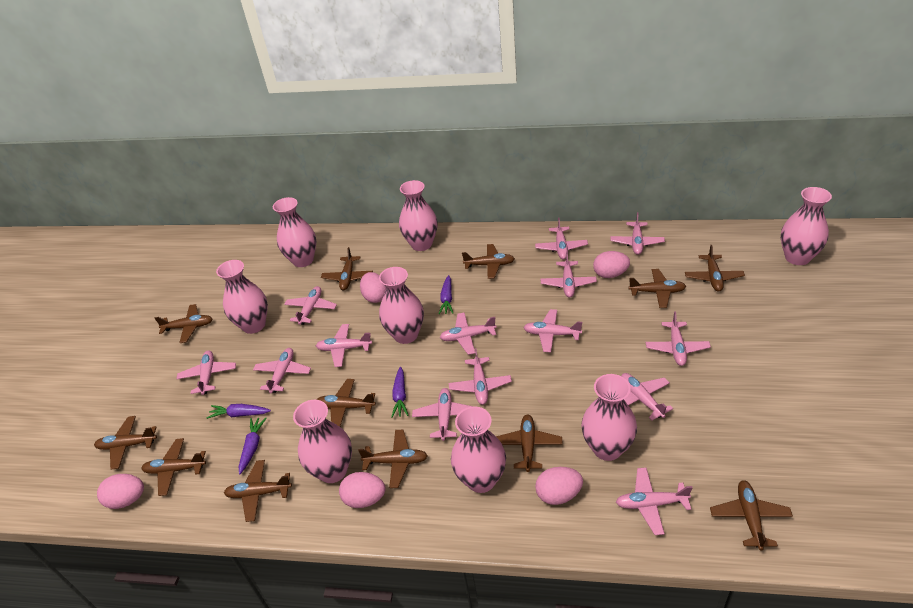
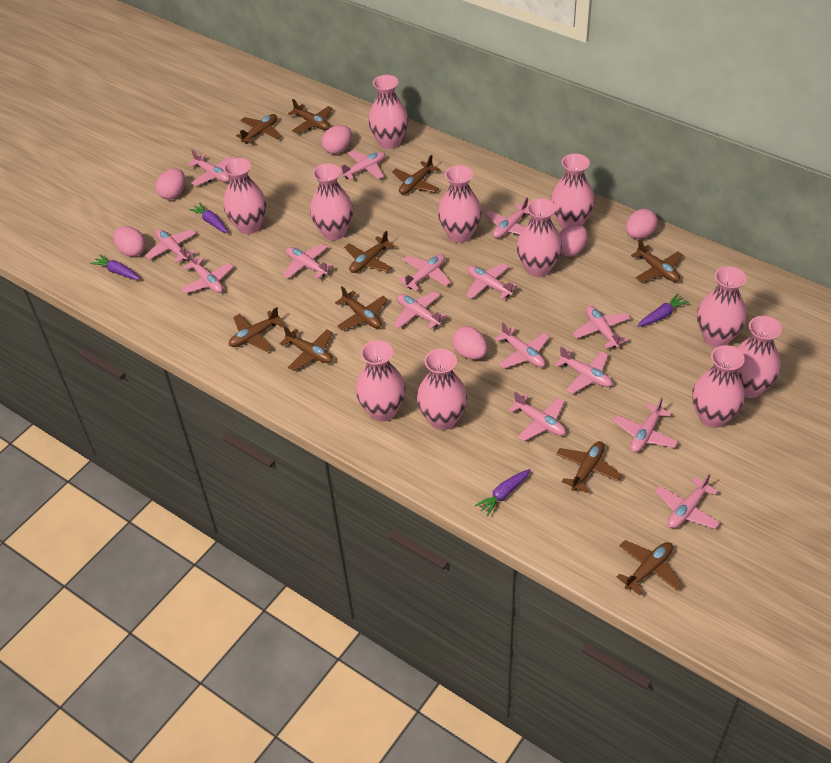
brown plane: [94,416,157,470] [141,438,206,496] [154,304,212,343] [224,460,292,522] [317,379,376,427] [321,247,373,290] [358,430,428,488] [462,244,515,279] [496,415,563,472] [628,269,686,308] [685,245,745,292] [710,480,793,550] = 12 -> [229,307,284,352] [236,114,282,144] [280,326,333,371] [288,99,333,134] [335,286,388,330] [344,230,395,273] [392,155,440,195] [556,441,622,493] [617,540,683,595] [631,239,683,282] = 10
pink egg: [97,474,144,509] [339,472,386,508] [360,272,386,303] [535,467,583,505] [593,251,630,278] = 5 -> [113,226,146,257] [156,168,185,200] [322,125,352,154] [452,326,488,359] [559,224,588,257] [626,209,658,239] = 6
pink plane: [176,351,236,395] [253,348,311,393] [284,286,337,325] [316,324,372,367] [412,388,474,441] [440,312,496,355] [449,348,512,405] [523,309,582,352] [535,218,588,260] [541,251,597,298] [611,212,665,255] [616,468,693,535] [621,373,673,421] [646,311,711,366] = 14 -> [145,229,197,263] [181,251,234,294] [188,150,234,186] [283,244,334,279] [340,150,385,180] [394,292,447,330] [399,254,451,291] [466,263,518,299] [485,197,529,238] [495,322,549,368] [508,391,566,441] [555,347,612,394] [573,306,630,349] [614,397,679,453] [655,473,720,529] = 15
pink vase: [216,260,268,334] [273,197,316,267] [293,400,352,483] [379,267,424,344] [399,180,438,251] [451,406,506,493] [581,374,637,461] [781,187,832,265] = 8 -> [223,158,266,234] [310,163,353,240] [356,340,406,422] [368,75,408,149] [417,349,467,430] [438,165,482,243] [517,198,562,277] [551,154,595,229] [692,345,745,428] [697,266,747,347] [737,316,782,398] = 11

